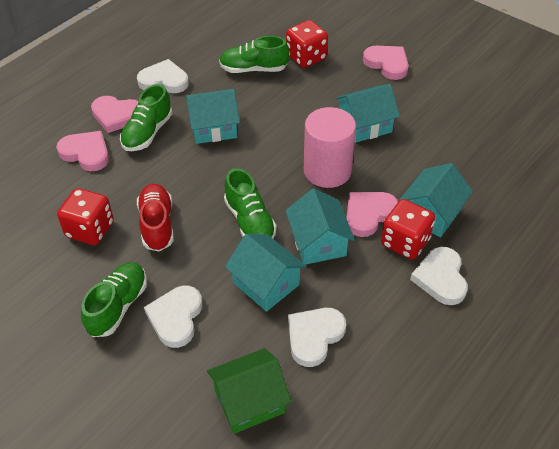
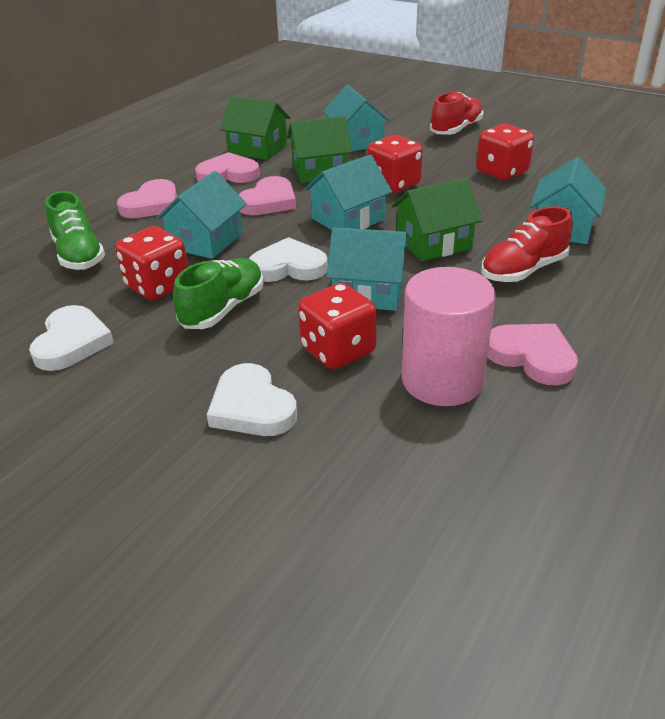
green house: [207,348,291,434] = 1 -> [220,96,290,160] [287,116,352,183] [391,178,483,261] = 3
green shoe: [81,262,147,337] [120,84,172,151] [219,36,289,73] [224,168,277,238] = 4 -> [45,191,105,270] [173,258,264,329] = 2
red dice: [57,188,114,245] [286,20,328,68] [381,199,435,259] = 3 -> [115,226,188,300] [298,283,377,369] [367,135,423,193] [476,124,534,180] = 4
red shoe: [137,184,174,252] = 1 -> [430,92,483,135] [481,206,573,282] = 2
white heart: [137,59,189,93] [144,286,202,348] [288,308,346,367] [410,247,468,305] = 4 -> [29,305,114,371] [207,363,297,436] [249,237,328,282] = 3

